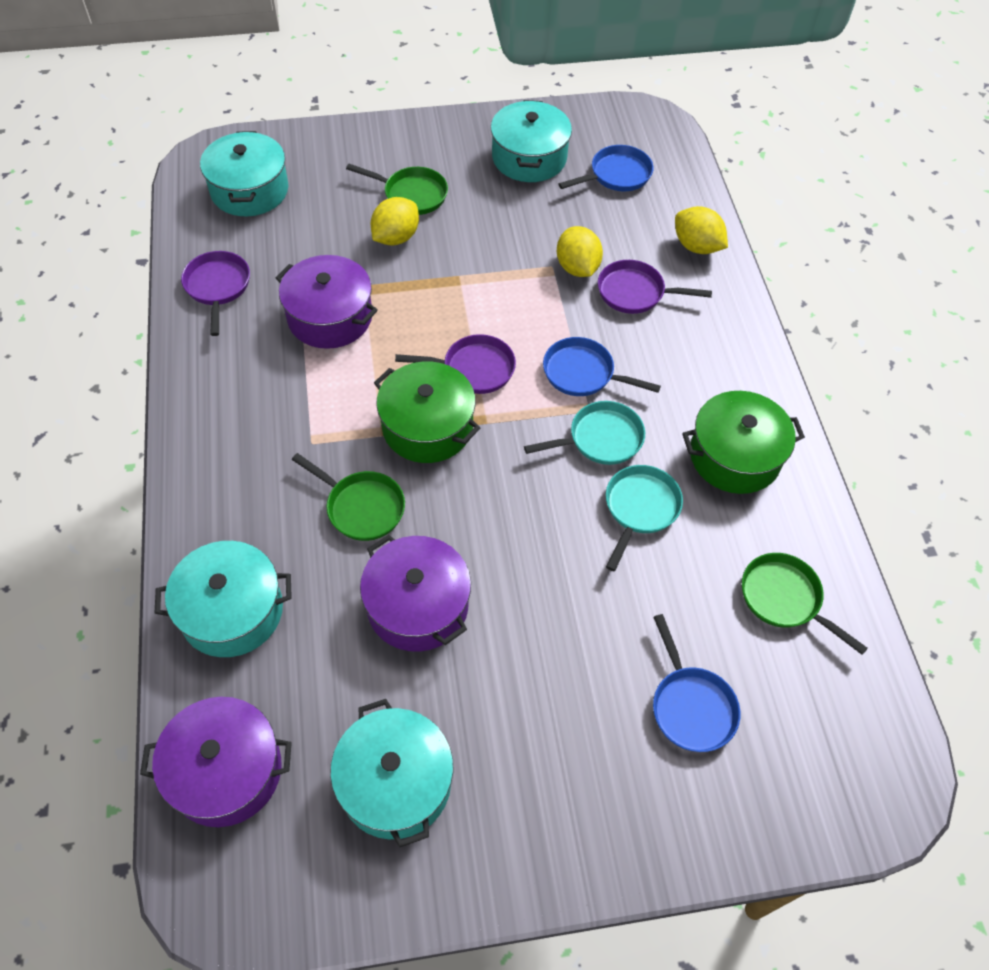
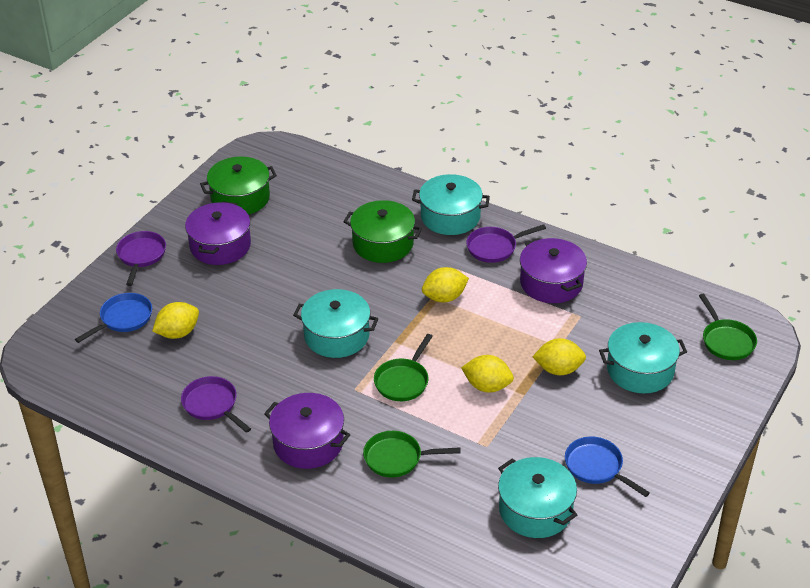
blue pan: [543,337,661,396] [558,145,653,191] [653,614,740,752] = 3 -> [75,293,152,343] [565,437,650,497] = 2
turquoise pan: [524,401,645,465] [606,465,683,571] = 2 -> none = 0
yellow lemon: [371,197,419,246] [557,226,603,277] [675,206,728,254] = 3 -> [152,302,199,339] [422,267,469,302] [461,355,514,392] [532,338,586,375] = 4

